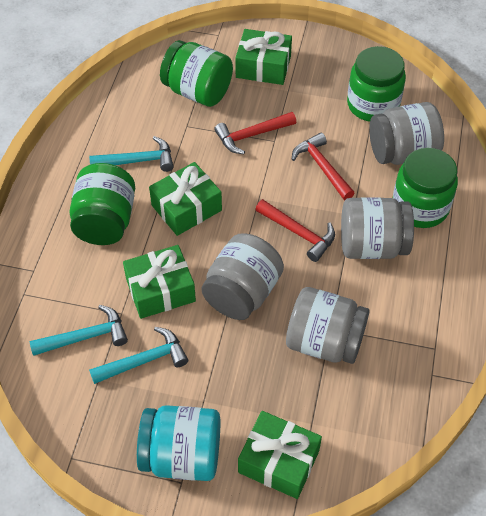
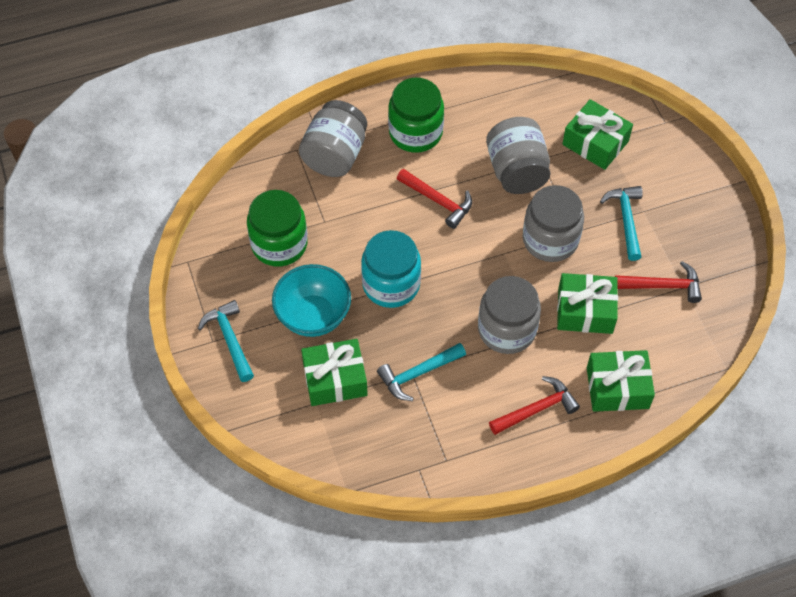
green jar: [70,163,135,245] [160,40,233,107] [347,46,406,122] [393,148,458,228] = 4 -> [247,190,308,267] [388,78,444,153] = 2
turquoise bowl: none = 0 -> [272,264,351,337] = 1

